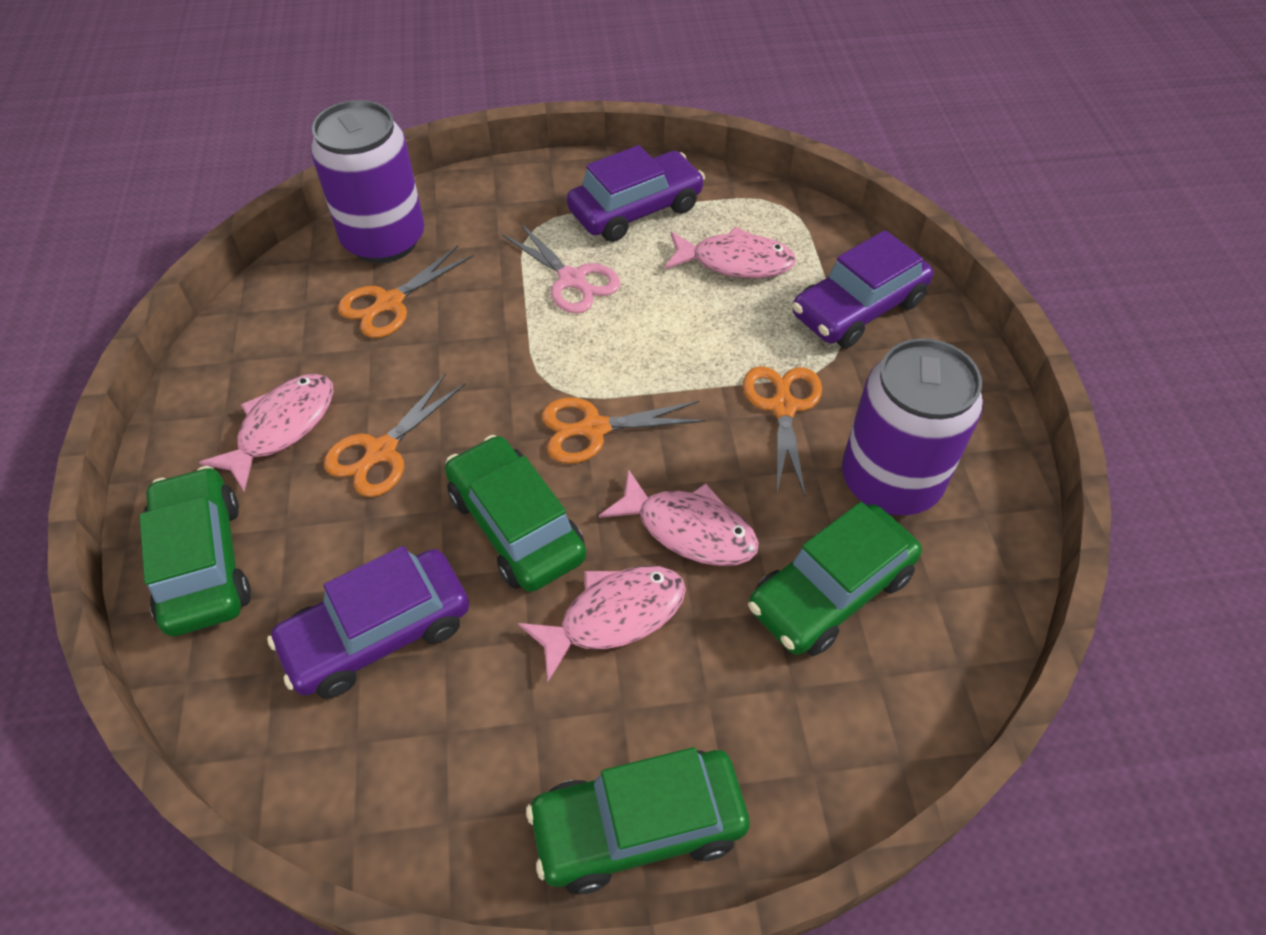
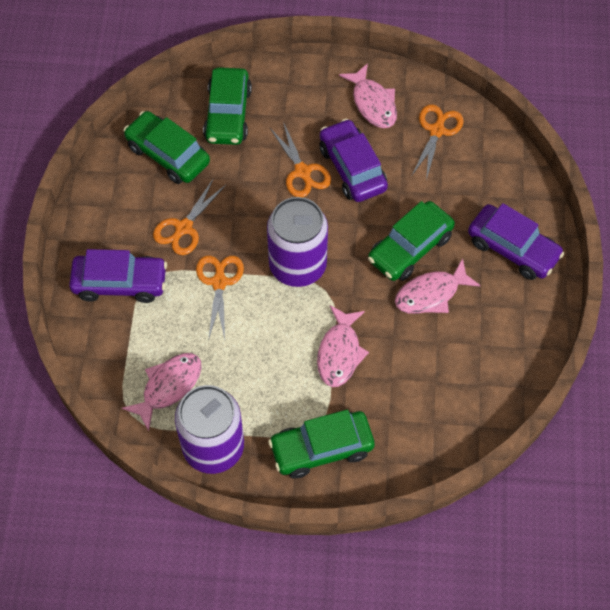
pink scissors: [502,223,620,314] = 1 -> none = 0

